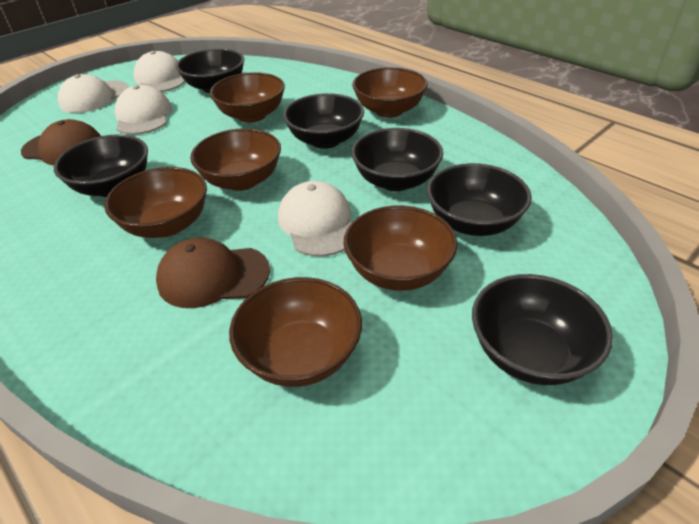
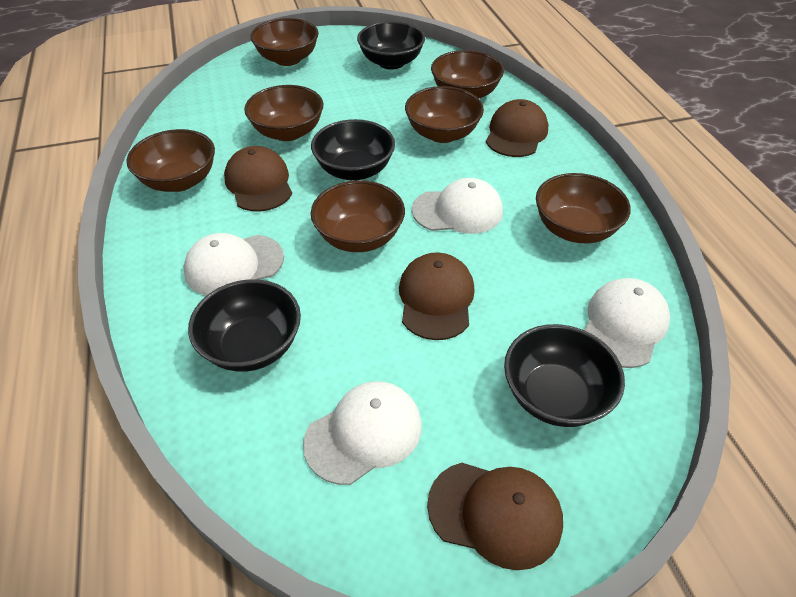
black bowl: [54,134,148,197] [176,48,244,93] [283,93,364,149] [351,128,443,191] [427,163,532,236] [472,274,613,385] = 6 -> [188,279,301,372] [311,119,395,181] [357,21,425,70] [504,324,625,427] = 4
brown bowl: [104,167,207,238] [190,128,281,191] [210,72,285,123] [229,277,362,387] [343,205,458,291] [352,67,428,118] = 6 -> [126,129,215,192] [244,85,324,141] [250,18,319,66] [311,180,405,252] [405,86,484,143] [431,50,504,98] [536,173,631,243] = 7
brown cap: [21,119,101,165] [156,238,270,308] = 2 -> [224,146,292,212] [399,252,475,340] [427,463,563,570] [486,99,548,157] = 4

